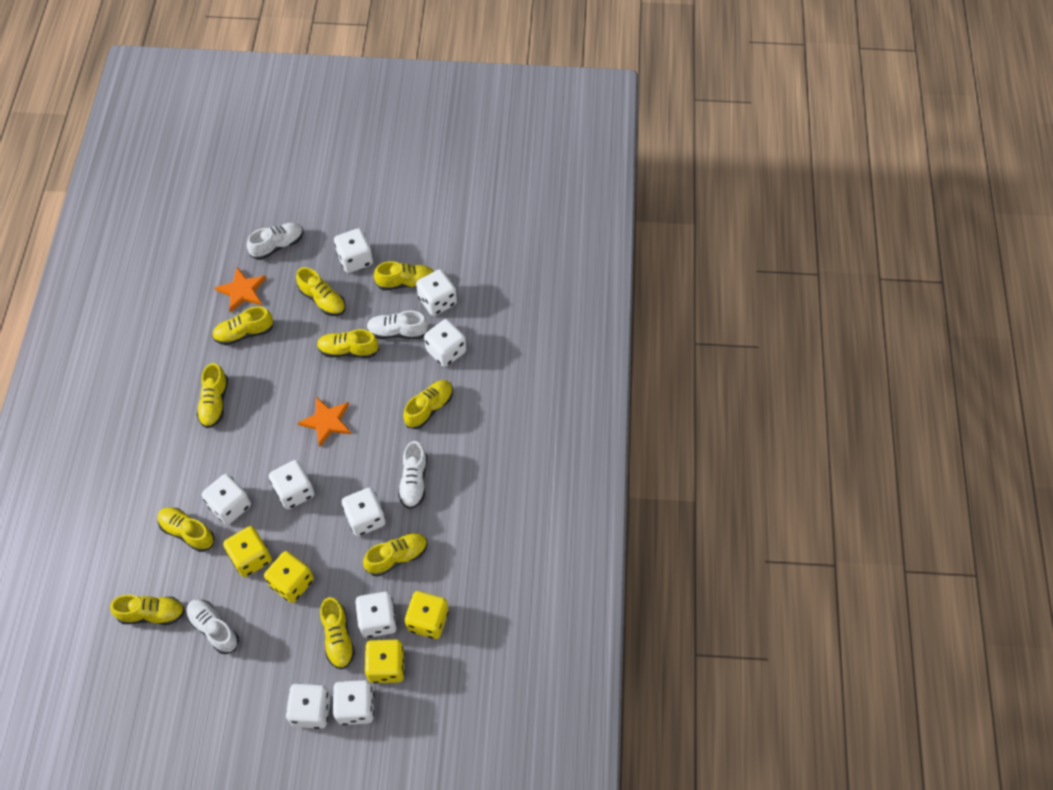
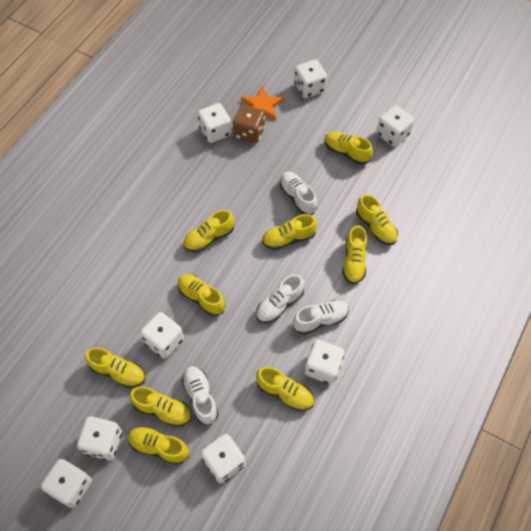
brown dice: none = 0 -> [233,105,265,144] = 1
orange star: [215,267,266,313] [298,397,351,447] = 2 -> [241,85,284,120] = 1
white dice: [202,474,251,525] [269,460,315,509] [286,683,331,729] [333,680,374,725] [334,228,373,273] [342,487,386,536] [355,592,397,638] [416,269,457,316] [424,319,466,367] = 9 -> [41,459,92,508] [77,416,122,460] [140,312,184,359] [198,103,232,143] [201,434,246,483] [294,59,327,98] [305,340,344,384] [376,105,414,147] = 8
yellow dice: [223,526,272,577] [264,551,314,603] [365,639,405,684] [405,591,449,639] = 4 -> none = 0

